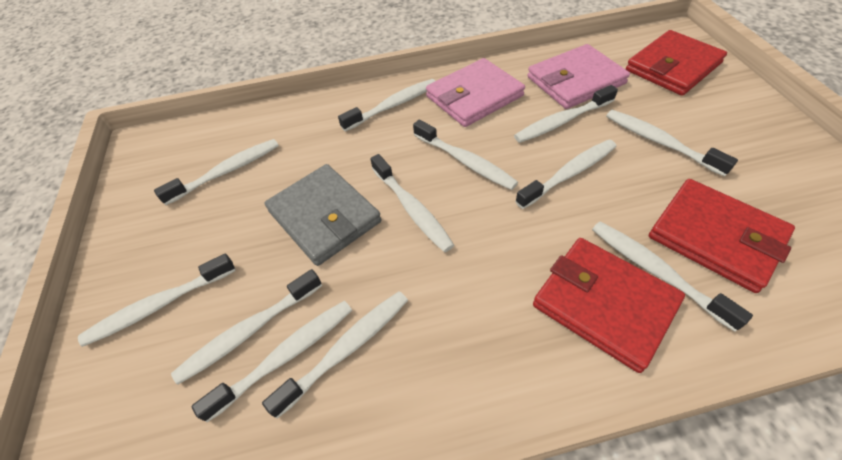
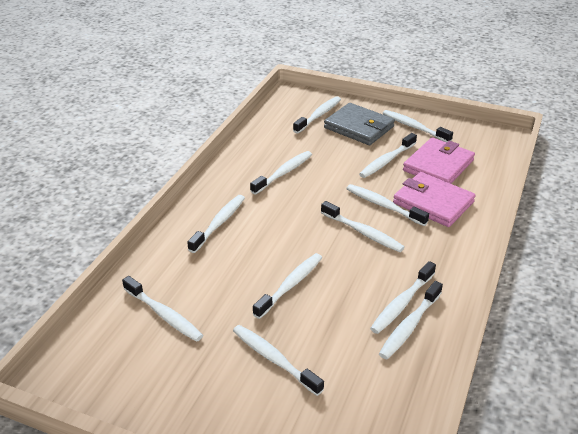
red wallet: [533,238,685,373] [626,30,727,96] [649,179,795,293] = 3 -> none = 0

